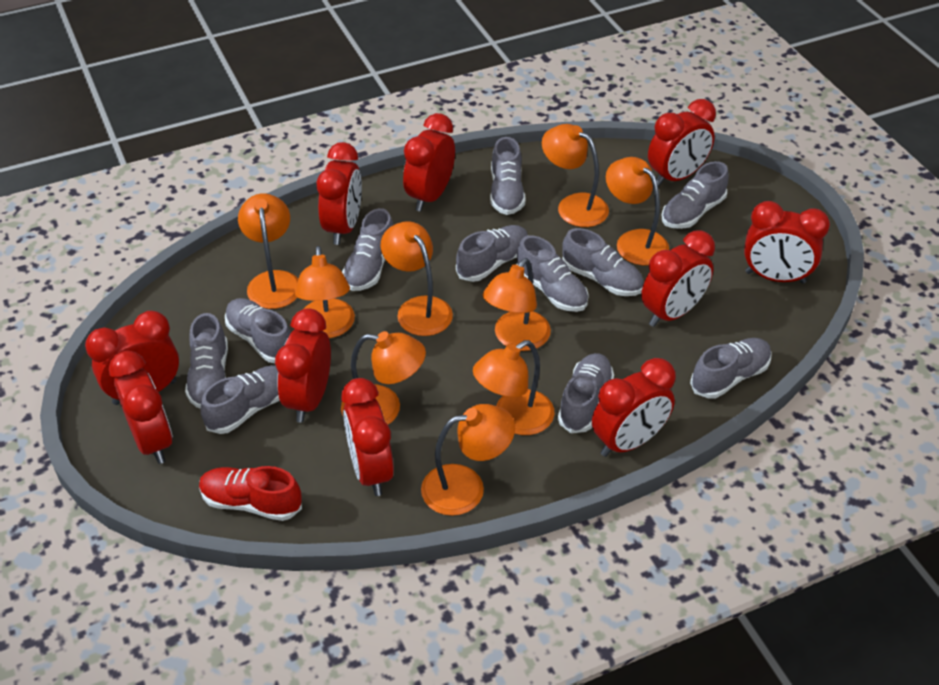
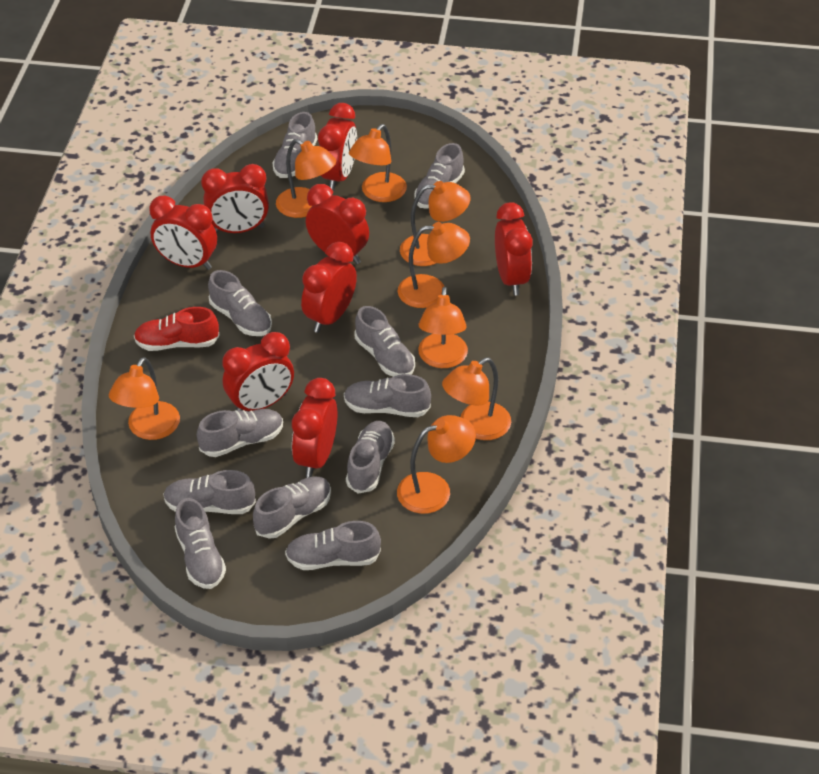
orange lamp: [238,193,298,309] [295,246,355,338] [341,331,426,425] [381,221,453,336] [421,404,515,516] [473,340,555,435] [483,258,551,351] [542,124,609,227] [606,157,669,265] = 9 -> [109,357,180,440] [276,139,336,218] [349,124,407,202] [397,415,476,514] [398,222,470,308] [400,181,471,266] [418,287,468,368] [442,358,511,440] = 8
red clock: [85,311,179,405] [109,350,173,464] [275,309,331,423] [317,142,362,245] [342,378,394,496] [403,113,455,212] [592,358,676,457] [641,230,715,327] [648,99,716,187] [744,201,830,284] = 10 -> [149,195,217,270] [201,164,269,233] [222,332,294,411] [292,378,337,478] [301,242,357,333] [306,184,369,264] [318,103,357,191] [495,202,533,295] = 8

